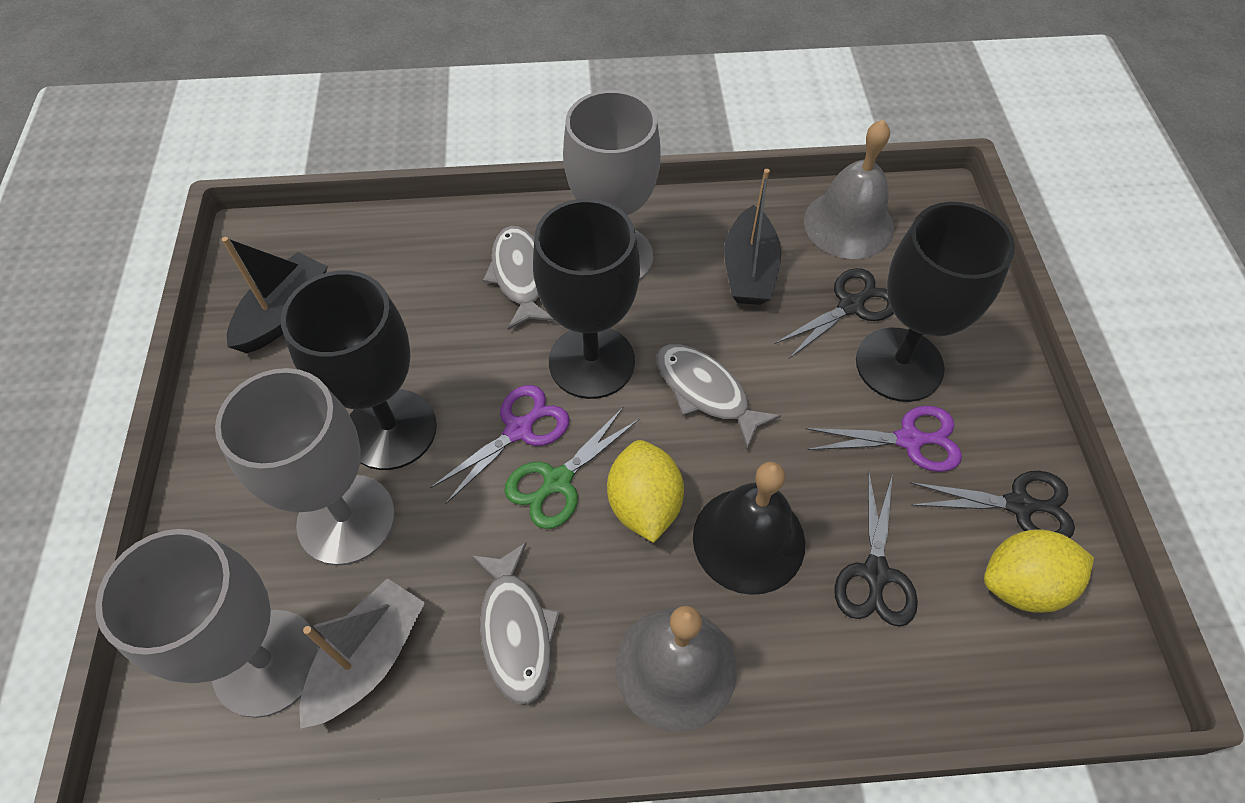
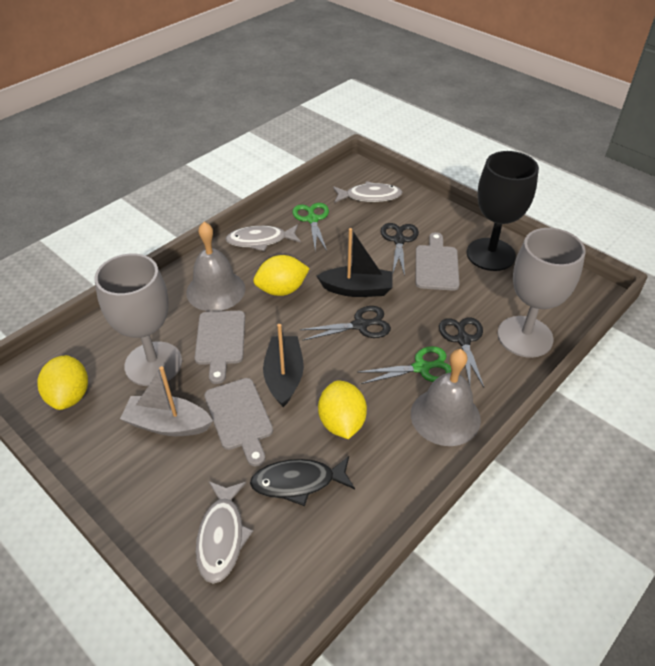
black bell: [693,462,805,595] = 1 -> none = 0
black fish: none = 0 -> [250,456,355,506] = 1
black goblet: [281,271,437,470] [533,199,640,399] [856,202,1015,402] = 3 -> [467,151,539,271] = 1
green scissors: [505,407,640,529] = 1 -> [292,203,329,251] [359,346,451,384] = 2
grey cutting board: none = 0 -> [195,311,245,384] [204,378,273,466] [416,232,459,291] = 3
grey goblet: [95,529,320,718] [215,368,395,566] [563,90,661,281] = 3 -> [95,254,182,386] [497,228,586,358] = 2
purple scissors: [430,385,569,504] [805,406,962,472] = 2 -> none = 0
yellow lemon: [607,440,684,543] [984,529,1094,612] = 2 -> [37,355,88,410] [253,255,310,296] [318,380,367,439] = 3

